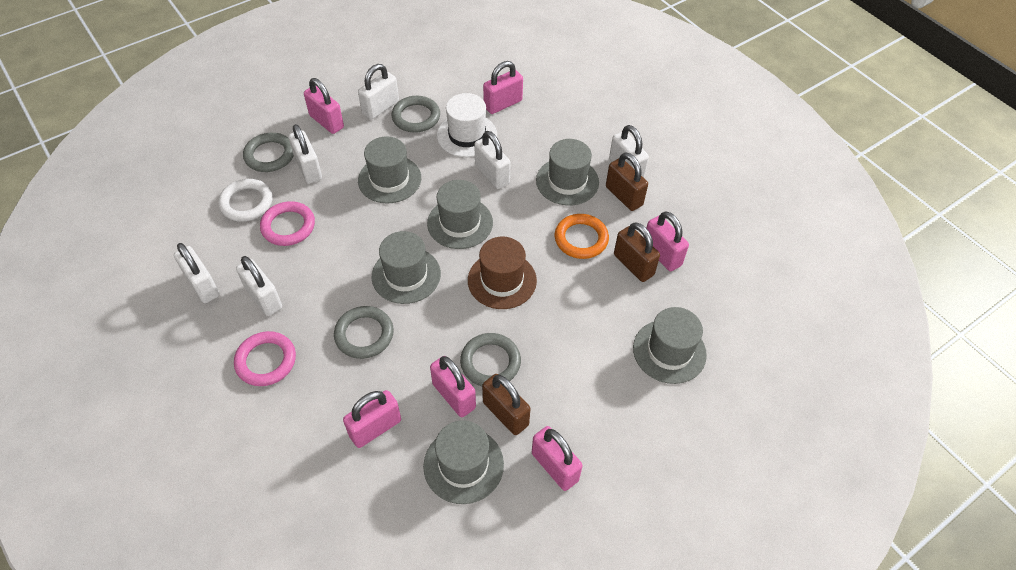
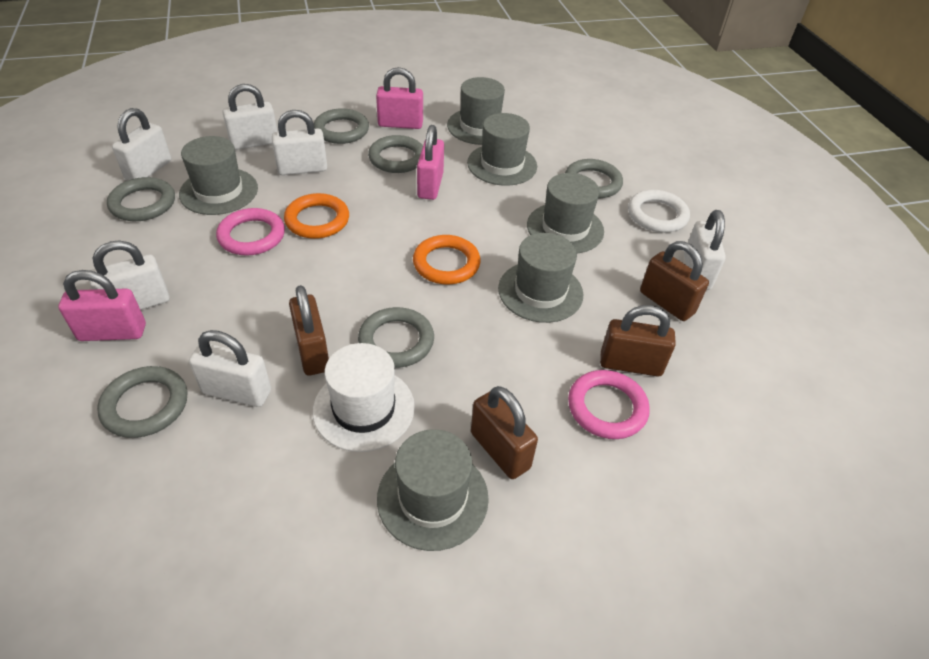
brown hat: [468,237,537,309] = 1 -> none = 0
brown padlock: [482,374,531,435] [606,152,648,211] [614,222,660,282] = 3 -> [289,285,329,376] [471,386,538,479] [600,305,676,376] [640,241,709,321] = 4
grey ring: [243,133,294,172] [334,306,394,359] [392,96,440,133] [460,333,521,387] = 4 -> [97,366,187,438] [107,177,175,221] [314,108,369,144] [358,307,434,368] [368,135,423,173] [565,159,623,198] = 6
orange ring: [555,214,609,259] = 1 -> [284,193,349,239] [413,235,481,285] = 2
pink padlock: [304,78,344,134] [343,390,401,448] [430,356,476,417] [483,61,523,114] [532,426,583,491] [646,211,689,271] = 6 -> [58,270,146,341] [376,67,423,129] [417,125,444,200] = 3

